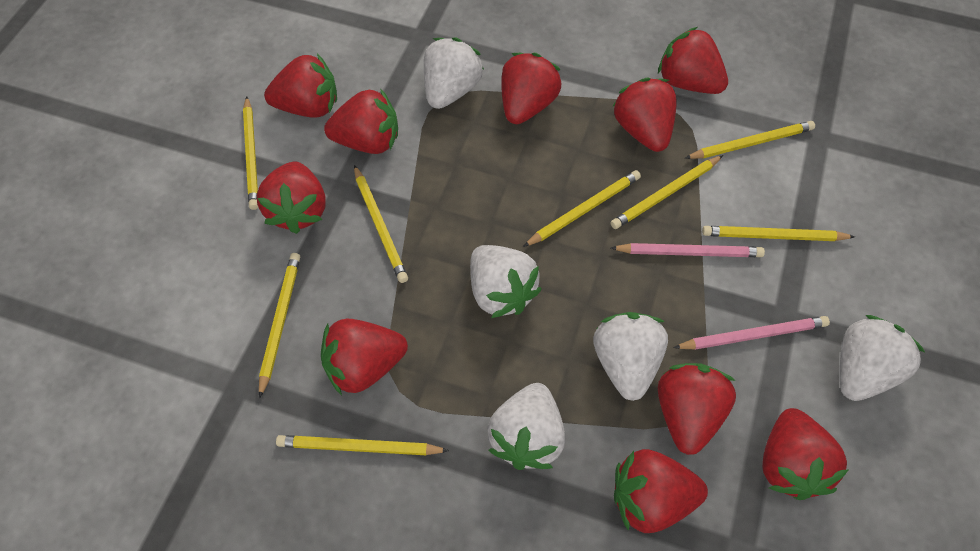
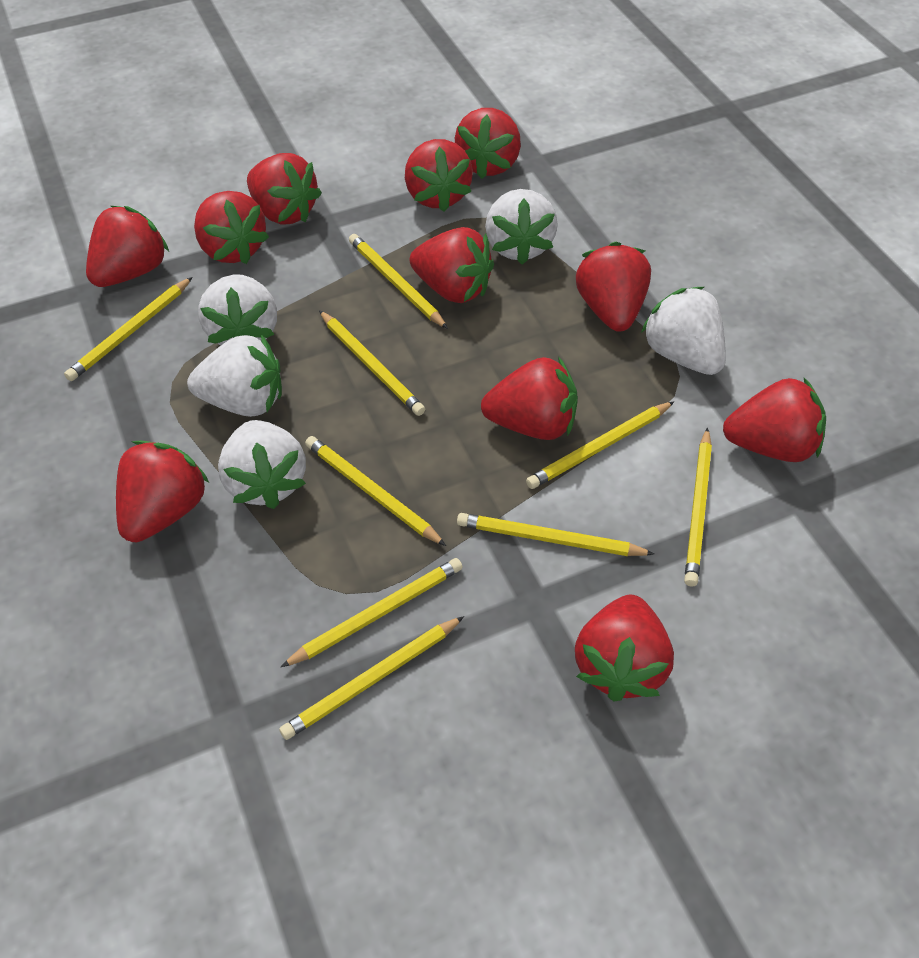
pink pencil: [611,243,765,257] [673,316,830,350] = 2 -> none = 0
red strawberry: [257,161,326,234] [264,54,337,118] [321,319,408,395] [324,88,398,154] [501,53,561,124] [612,78,677,152] [614,449,708,533] [658,27,728,94] [658,363,736,455] [762,408,848,500] = 10 -> [86,206,169,287] [116,441,209,542] [194,191,269,264] [247,153,322,225] [405,139,473,212] [410,227,494,303] [455,108,521,179] [481,357,578,440] [575,595,674,702] [576,242,651,332] [723,378,826,462] = 11
yellow pencil: [243,96,258,210] [259,253,300,399] [276,435,449,455] [354,165,408,283] [523,170,641,247] [610,155,723,229] [685,121,815,159] [702,226,855,241] = 8 -> [64,277,192,381] [279,616,464,740] [281,558,463,667] [305,436,446,546] [319,310,425,416] [349,234,448,329] [457,513,654,556] [526,401,674,489] [684,427,712,586] = 9

